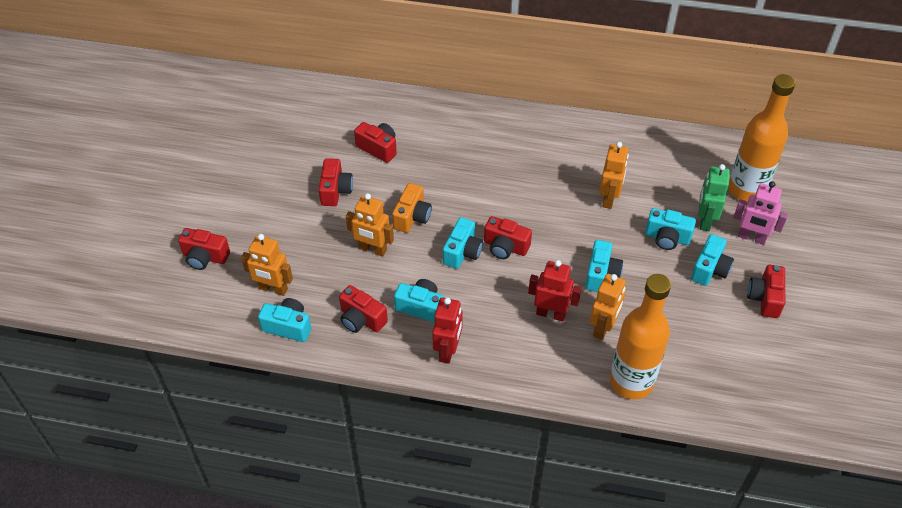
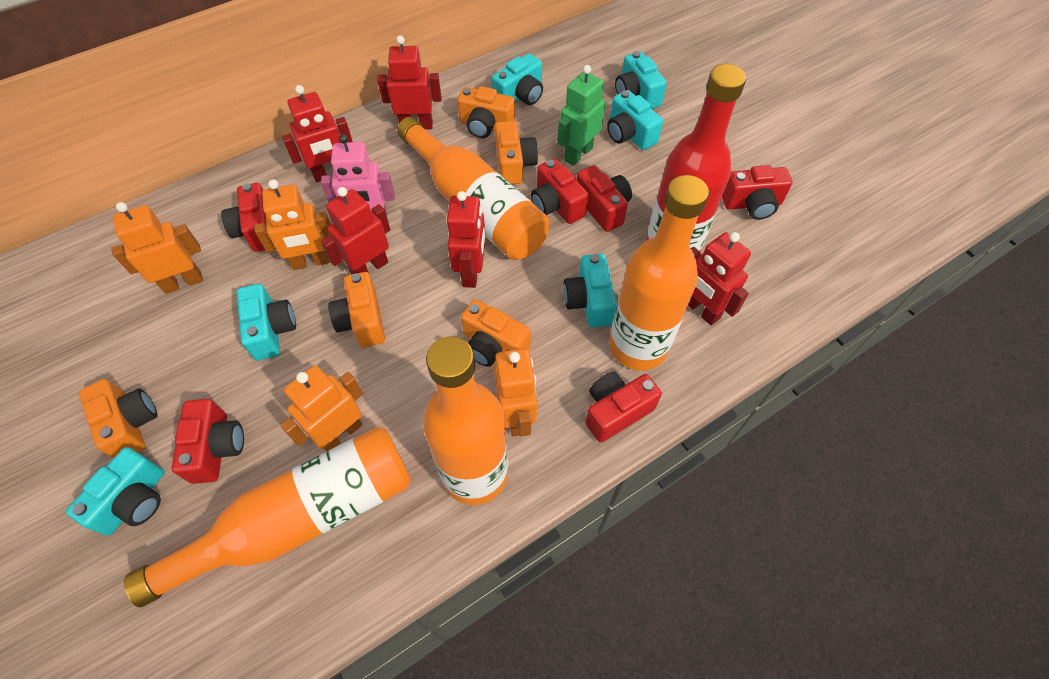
orange bottle: [610,274,671,399] [728,74,795,202] = 2 -> [124,427,411,607] [397,117,549,260] [423,336,508,505] [609,175,709,371] = 4
orange camera: [392,183,432,233] = 1 -> [79,379,157,458] [328,272,385,348] [457,86,515,138] [461,299,531,367] [495,121,538,184] = 5
red bottle: none = 0 -> [646,64,746,252] = 1
red robot: [432,298,463,364] [528,260,582,322] = 2 -> [282,85,353,182] [321,187,390,275] [377,35,441,130] [447,191,486,288] [688,232,751,326] = 5

